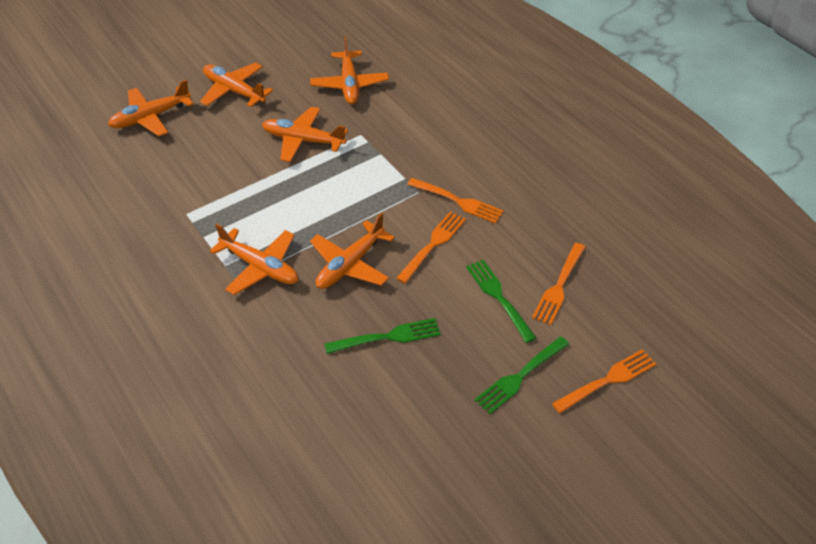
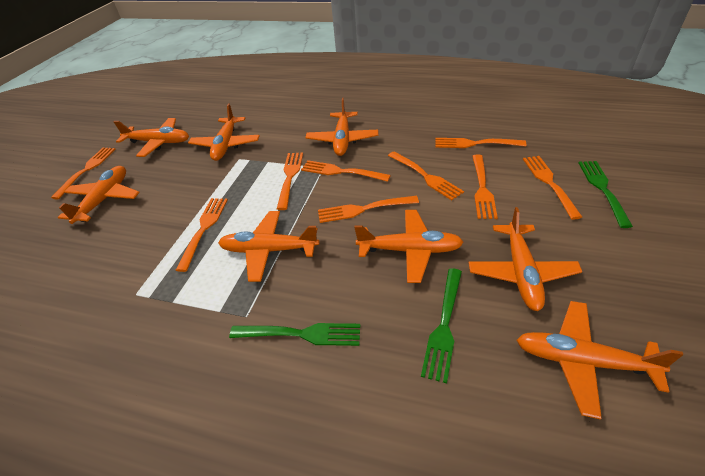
orange fork: [396,212,466,284] [407,178,504,224] [532,243,586,325] [552,349,656,413] = 4 -> [51,147,116,200] [176,198,228,272] [277,153,303,210] [301,160,391,182] [318,196,419,223] [388,151,464,200] [435,138,526,148] [472,155,498,219] [523,156,582,220] = 9
orange plane: [108,80,194,136] [200,62,273,107] [210,224,298,295] [262,107,348,162] [310,37,389,104] [310,213,395,289] = 6 -> [58,166,140,224] [113,118,189,157] [188,103,260,161] [218,211,319,282] [305,98,378,156] [354,210,464,283] [468,207,582,311] [517,301,683,420] = 8

